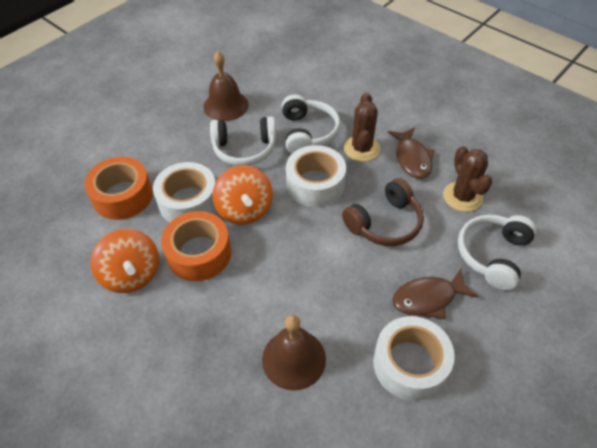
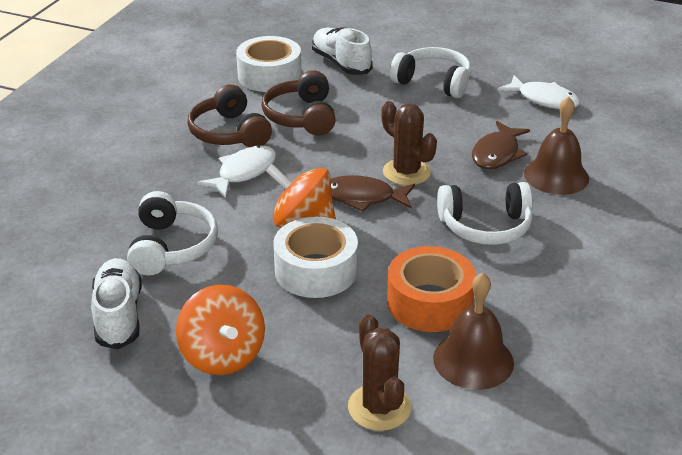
brown headphones: [342,178,424,246] = 1 -> [187,84,272,147] [261,70,336,136] = 2
orange tape: [84,157,153,220] [161,211,231,281] = 2 -> [387,246,476,332] = 1
white fish: none = 0 -> [197,145,276,198] [497,75,580,109] = 2
white shoe: none = 0 -> [91,258,142,350] [312,27,373,75] = 2
white tape: [153,162,216,222] [286,145,346,207] [373,316,455,401] = 3 -> [236,36,302,92] [273,217,358,298] = 2

